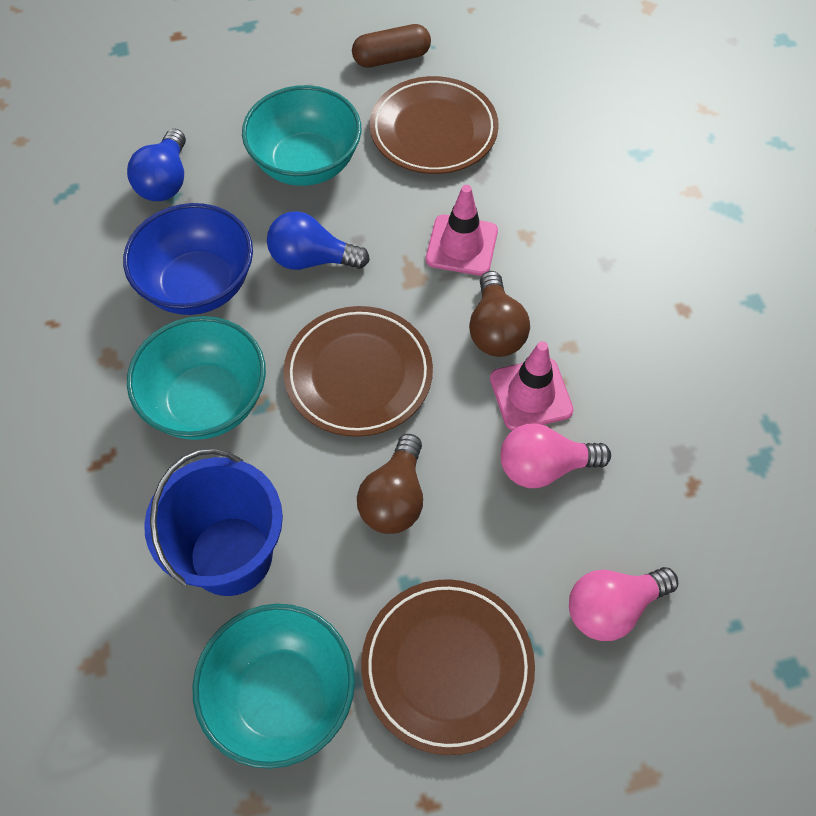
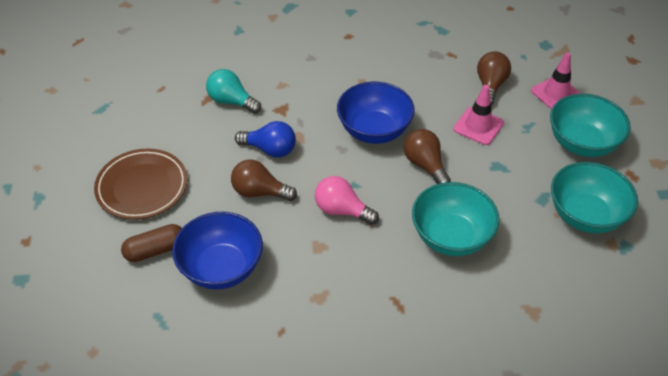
blue bowl: [123,203,253,315] = 1 -> [172,212,263,290] [337,82,415,144] = 2
blue bucket: [144,449,283,596] = 1 -> none = 0
blue light bulb: [127,129,186,201] [267,211,370,270] = 2 -> [235,121,296,157] = 1
brown light bulb: [357,434,423,534] [469,271,530,357] = 2 -> [231,159,297,201] [404,129,451,184] [477,51,511,105] = 3
brown plate: [283,306,433,437] [361,579,535,755] [370,76,499,174] = 3 -> [94,148,187,220] = 1
pink light bulb: [500,423,611,488] [569,567,678,641] = 2 -> [315,176,379,225] = 1
turquoise light bulb: none = 0 -> [206,69,261,114] = 1

